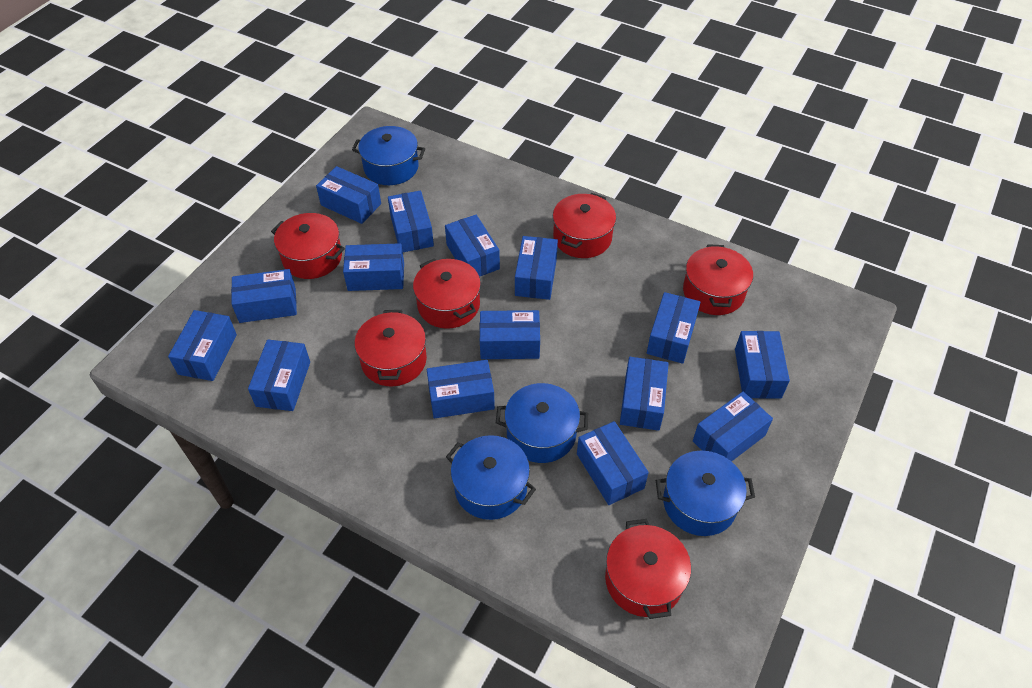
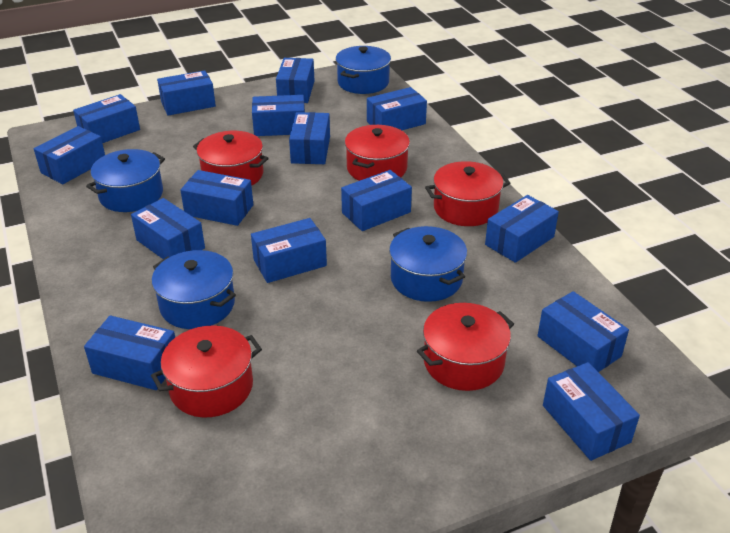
red pot: [271,213,345,279] [355,310,427,387] [413,258,481,329] [553,193,616,258] [605,519,691,619] [683,244,753,315] = 6 -> [151,326,262,418] [193,131,269,186] [345,125,410,181] [417,303,514,391] [425,161,511,226] = 5

